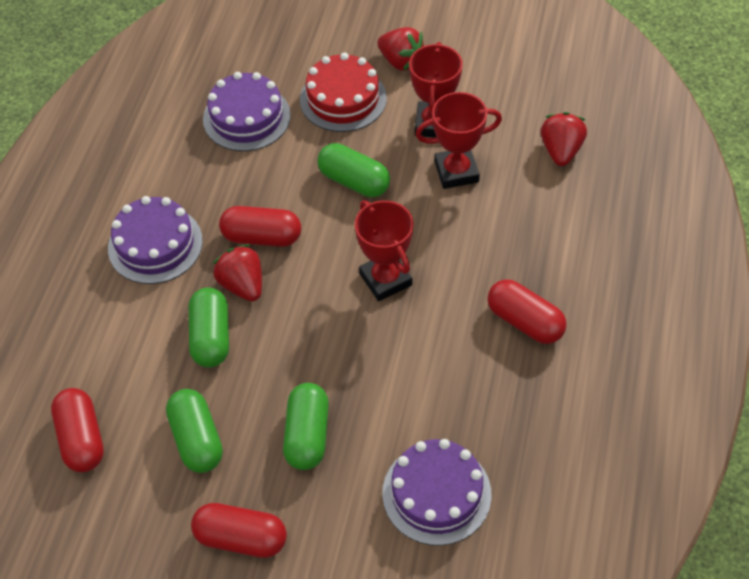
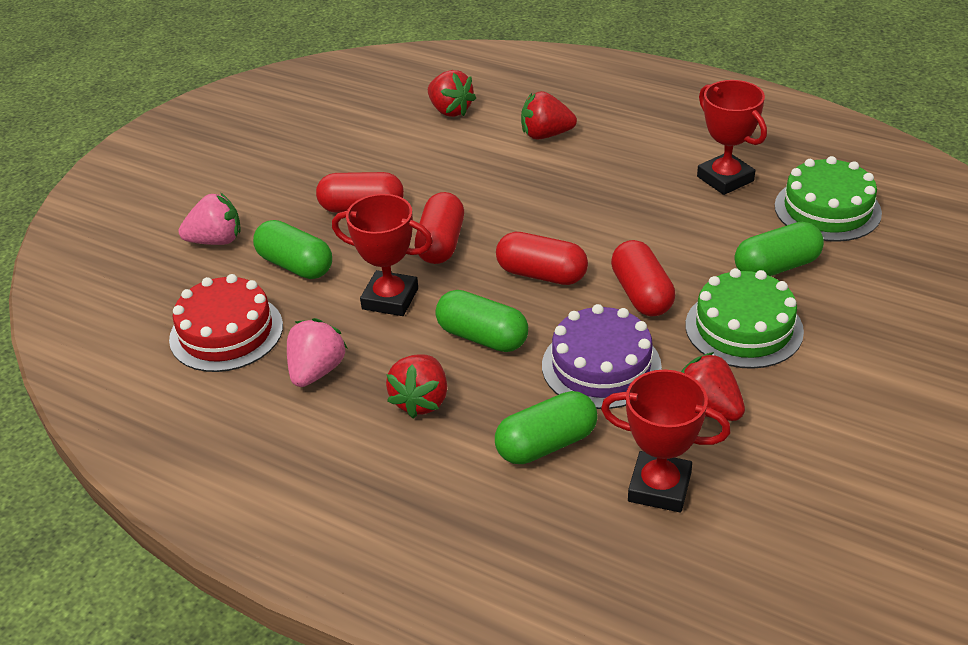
green cake: none = 0 -> [685,268,804,369] [775,156,882,242] = 2
pink strawberry: none = 0 -> [178,193,241,245] [287,318,347,387] = 2
purple cake: [108,196,203,284] [203,72,291,151] [382,439,491,546] = 3 -> [542,304,662,409] = 1
red strawberry: [213,245,262,301] [377,27,424,71] [541,112,587,166] = 3 -> [386,355,447,418] [428,70,476,117] [521,91,577,139] [681,352,745,421] = 4

